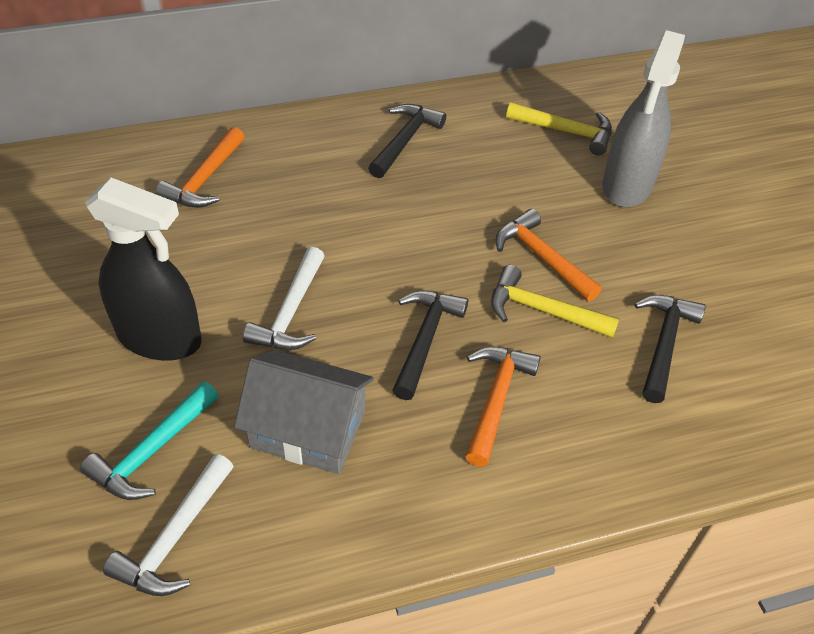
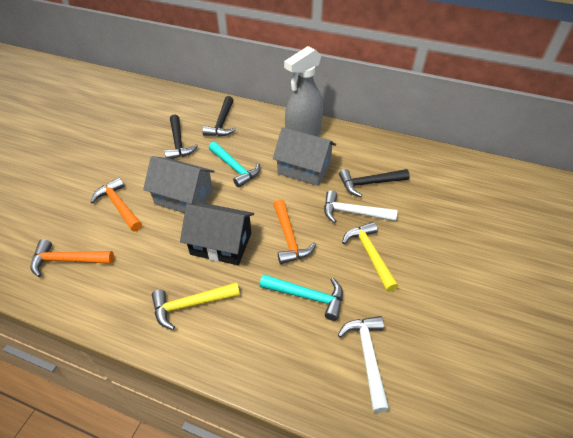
black house: none = 0 -> [180,203,254,265] = 1
black spray bottle: [85,177,202,361] = 1 -> none = 0
grey house: [234,350,374,474] = 1 -> [143,156,215,213] [273,127,336,186] = 2
turquoise hammer: [80,381,219,500] = 1 -> [209,142,260,188] [260,274,343,321] = 2

